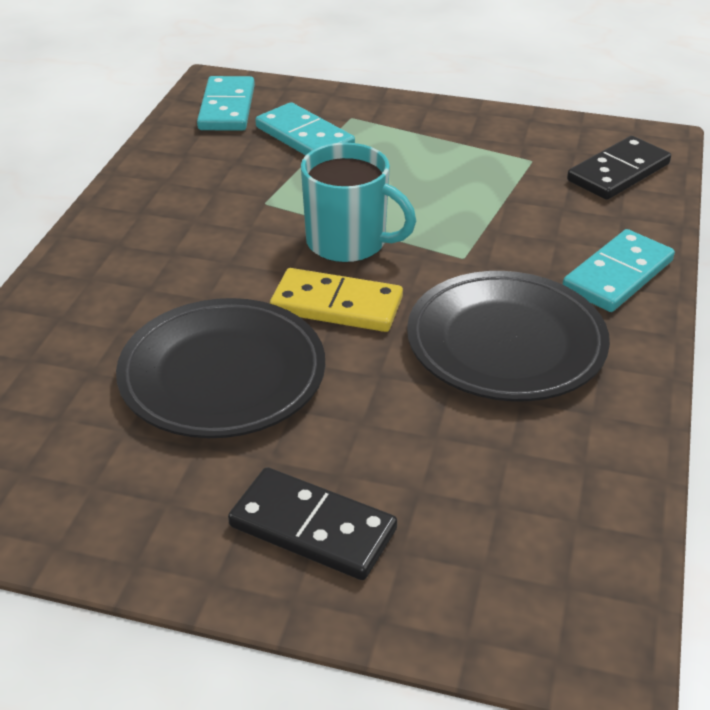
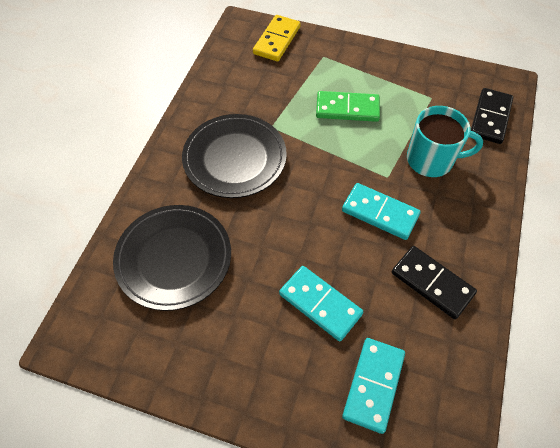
green domino: none = 0 -> [316,91,380,122] = 1

